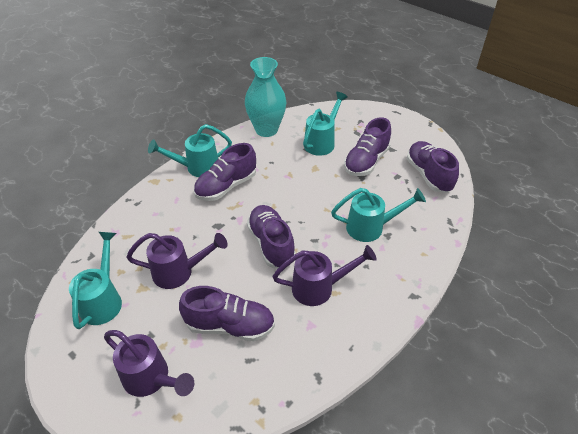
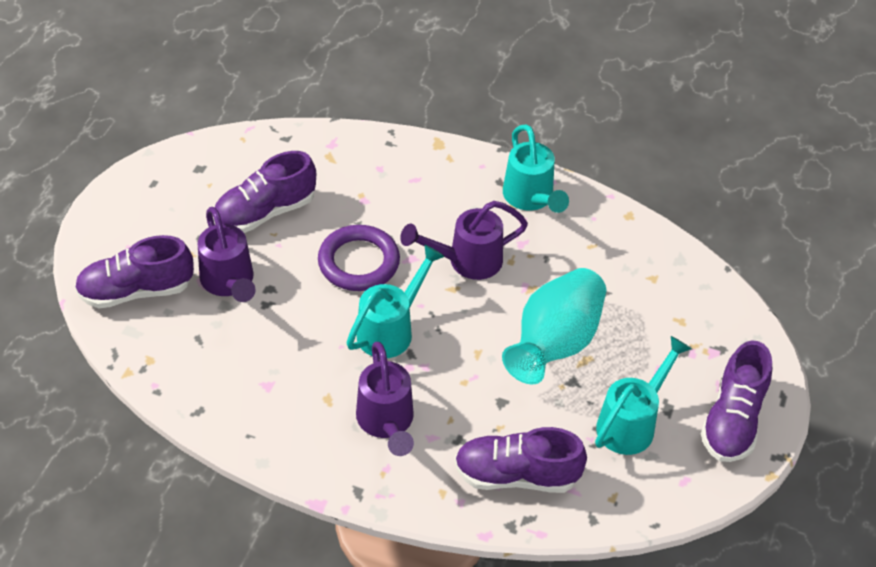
purple ring: none = 0 -> [318,225,400,291] = 1
purple shoe: [179,286,275,341] [194,143,256,201] [247,205,296,268] [344,117,391,176] [406,141,459,193] = 5 -> [74,235,194,308] [213,151,316,233] [455,427,587,493] [701,340,772,462] = 4
turquoise watering can: [69,232,122,329] [148,124,232,177] [303,92,348,156] [331,188,426,242] = 4 -> [346,245,445,358] [503,124,569,213] [595,336,692,455] = 3

